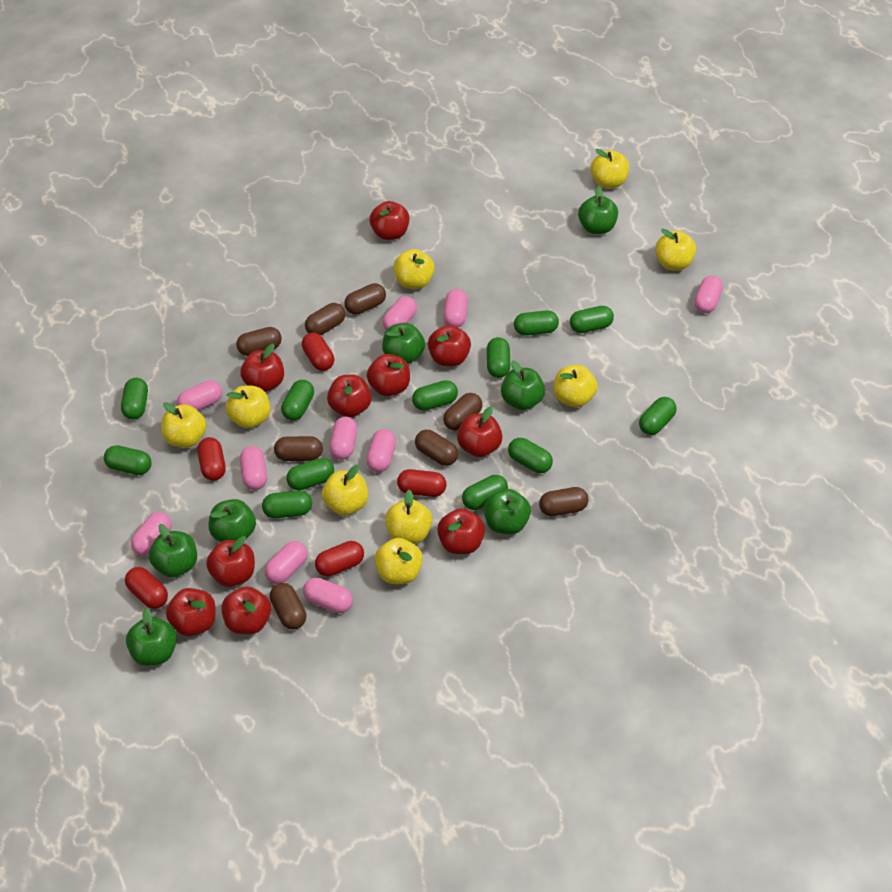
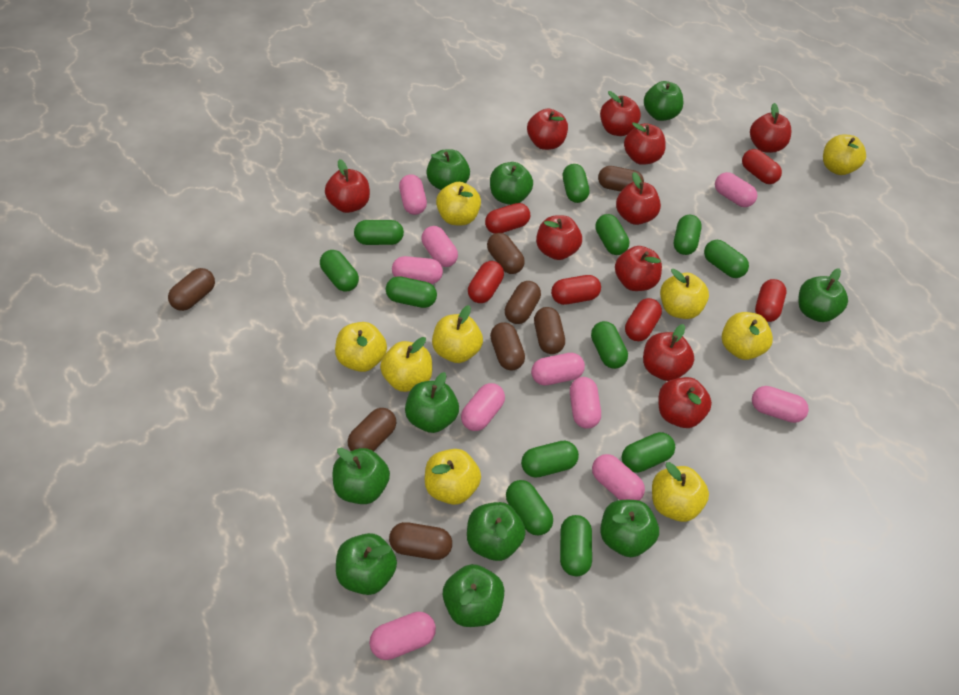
green apple: [126,608,177,666] [149,524,197,577] [209,499,256,542] [382,323,425,364] [484,489,531,534] [501,360,545,410] [578,186,618,234] = 7 -> [332,448,390,504] [336,533,397,595] [405,372,459,433] [427,149,470,190] [443,564,504,627] [467,502,526,561] [490,162,533,205] [600,500,659,557] [644,81,683,121] [798,268,848,322] = 10
red capsule: [125,567,168,609] [197,437,226,481] [302,333,334,371] [315,541,364,577] [397,469,446,497] = 5 -> [468,261,504,303] [485,203,530,234] [551,275,601,305] [625,298,662,341] [742,149,782,184] [755,279,786,322] = 6

